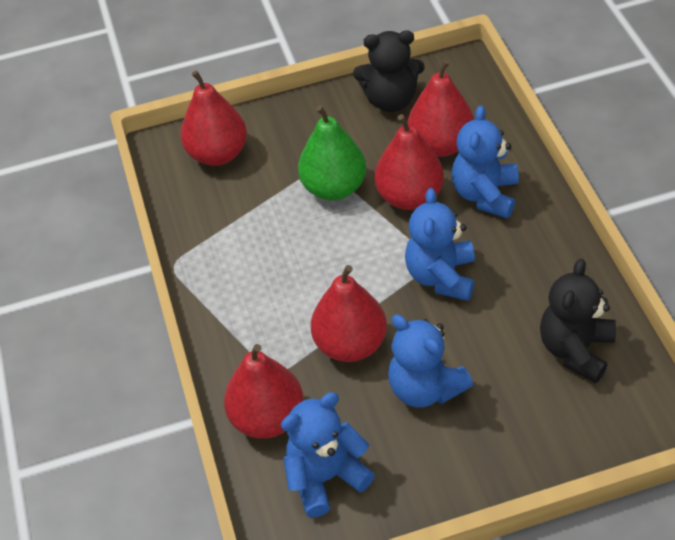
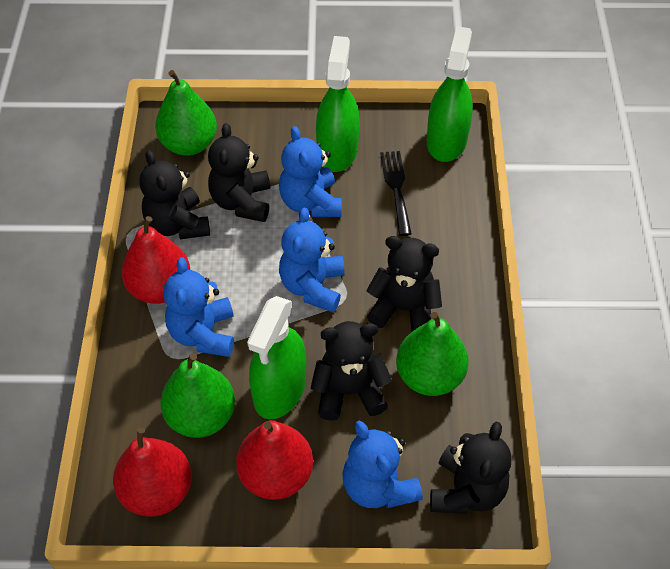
black fork: none = 0 -> [380,151,412,236] = 1
black teddy bear: [353,30,425,112] [540,259,616,383] = 2 -> [139,150,210,239] [208,123,270,222] [311,321,392,421] [366,236,442,331] [430,421,511,514] = 5
green pear: [298,105,366,201] = 1 -> [155,70,217,156] [160,353,235,438] [396,312,469,396] = 3
green spray bottle: none = 0 -> [247,296,306,419] [316,36,360,172] [427,26,473,162] = 3
red pear: [181,70,247,166] [224,344,304,439] [311,265,387,362] [374,114,444,210] [408,60,474,157] = 5 -> [113,428,192,517] [122,216,190,304] [236,420,313,500] = 3

